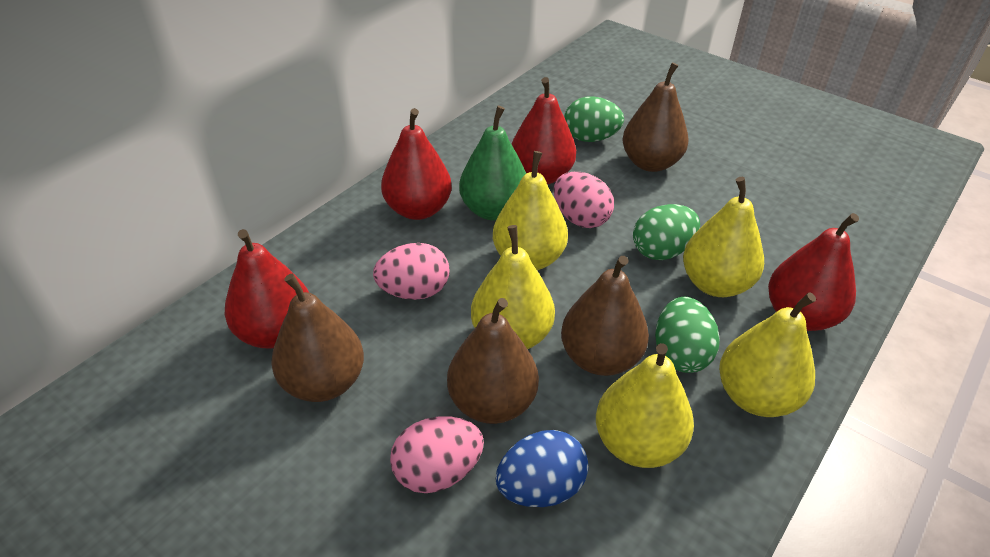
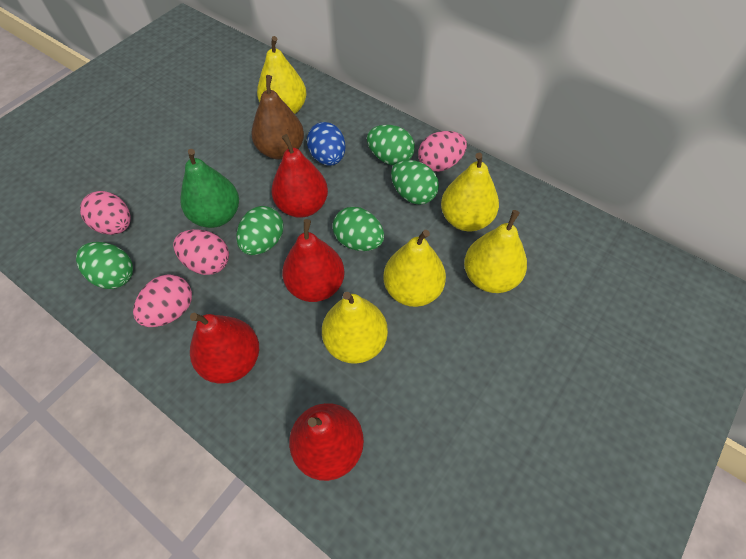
brown pear: [271,274,364,402] [447,298,539,424] [561,256,649,376] [622,63,689,172] = 4 -> [251,75,304,160] = 1
green egg: [564,97,624,142] [633,204,700,260] [655,297,720,373] = 3 -> [76,242,133,289] [236,206,283,255] [333,207,384,251] [367,125,415,165] [391,160,439,205] = 5
pink egg: [373,243,450,300] [390,416,484,493] [554,172,614,228] = 3 -> [80,191,131,235] [133,274,192,327] [173,229,229,275] [418,131,467,172] = 4

